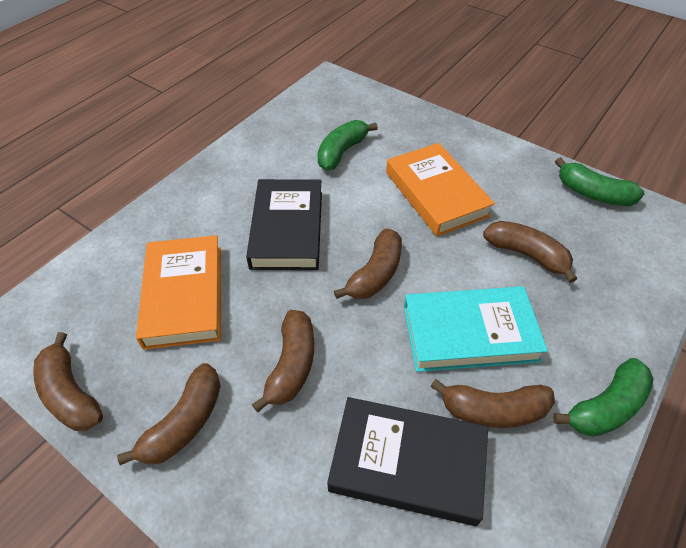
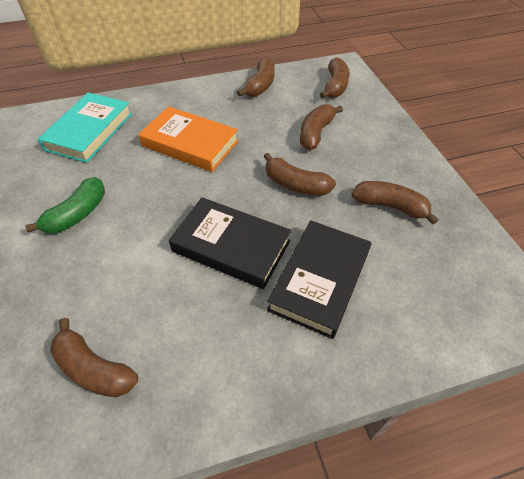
green banana: [317,120,378,170] [553,358,654,437] [555,157,644,206] = 3 -> [25,177,105,234] = 1
orange book: [136,235,221,350] [386,143,495,237] = 2 -> [138,106,239,172] = 1

